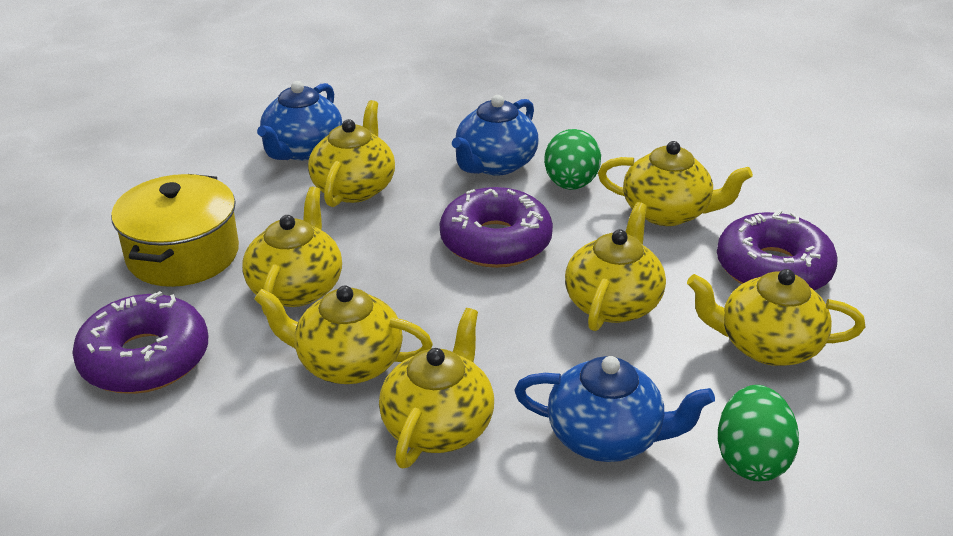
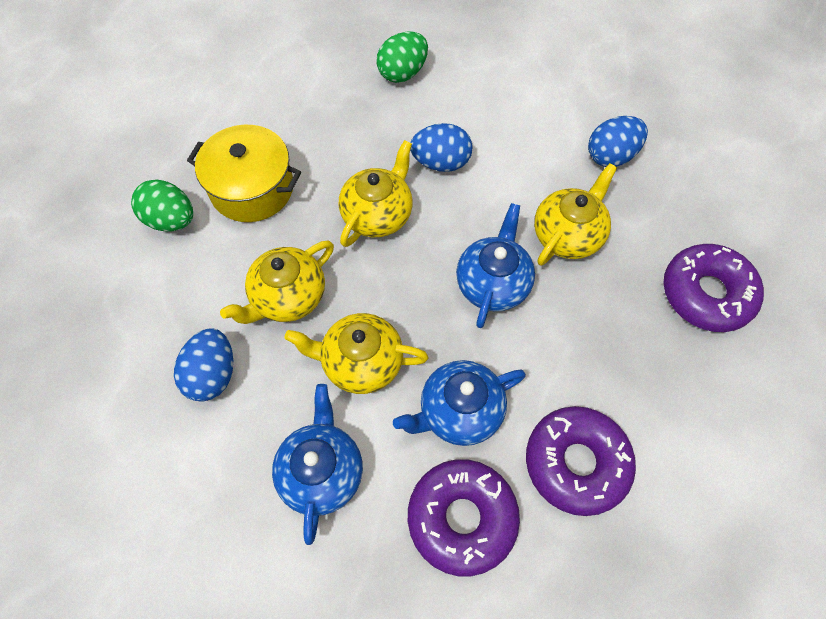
blue egg: none = 0 -> [174,328,233,402] [410,123,472,172] [588,116,648,167] = 3
yellow teapot: [242,187,342,316] [254,285,433,384] [308,100,395,207] [379,308,494,469] [565,202,666,331] [598,141,753,226] [687,269,865,366] = 7 -> [220,241,334,324] [284,313,429,394] [339,140,413,247] [534,163,617,266] = 4

